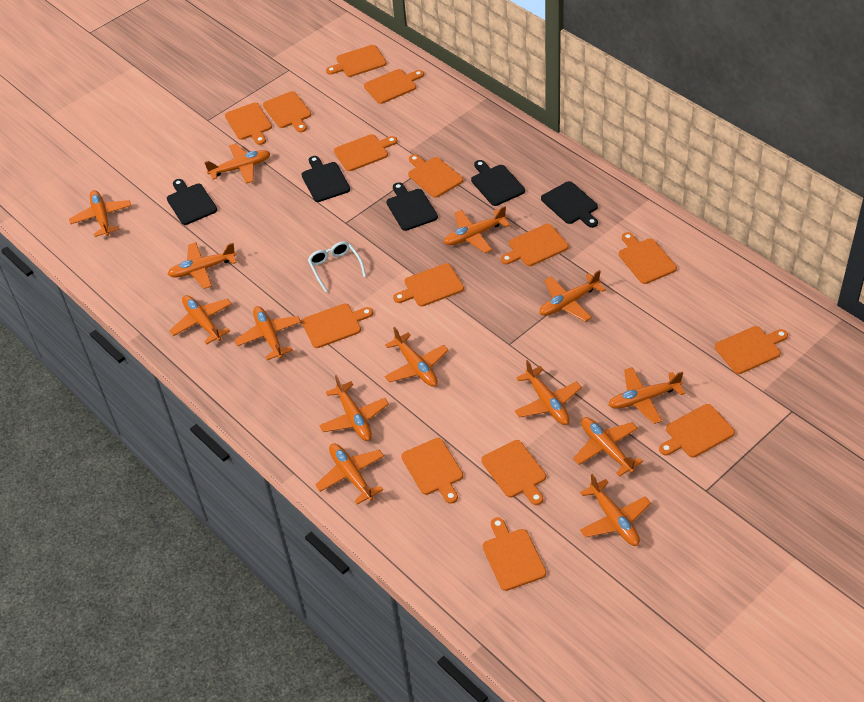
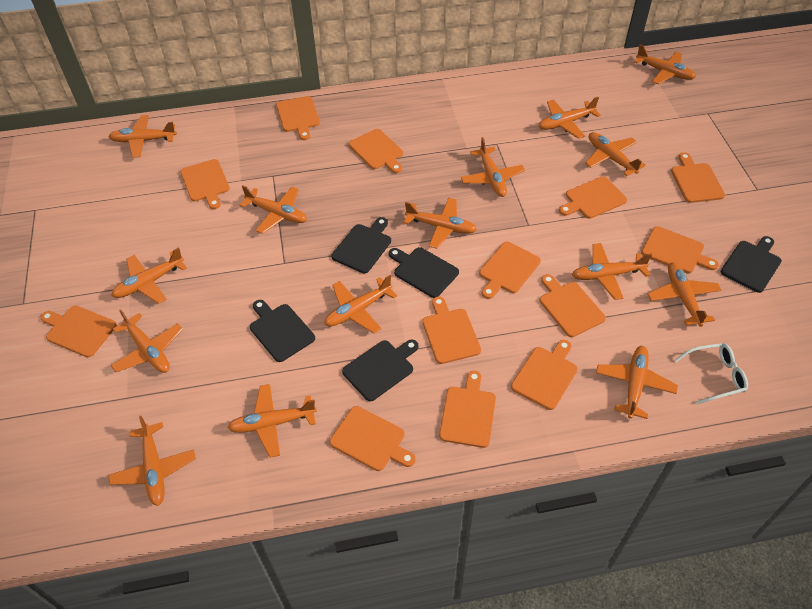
orange cutting board: [225,103,272,145] [263,91,311,132] [302,303,373,348] [326,45,386,77] [334,134,397,171] [364,69,424,104] [393,263,464,307] [401,438,463,504] [408,154,463,198] [482,440,546,505] [483,517,546,591] [501,224,569,266] [619,232,677,284] [659,404,735,457] [715,326,788,374] = 15 -> [40,305,117,357] [180,159,230,209] [276,96,320,140] [330,406,415,471] [349,129,403,173] [422,296,481,364] [439,371,496,448] [479,242,541,299] [511,340,578,410] [540,274,606,337] [559,176,627,219] [641,226,719,273] [671,152,725,203] = 13
orange plane: [69,190,132,237] [167,242,237,289] [169,295,232,344] [204,143,271,184] [234,306,301,360] [315,443,384,505] [319,375,389,441] [384,327,449,387] [444,206,510,253] [515,360,582,425] [539,270,606,322] [573,417,643,477] [580,474,651,546] [608,367,685,424] = 14 -> [108,115,177,158] [108,416,196,506] [111,247,187,304] [111,309,183,373] [227,384,317,458] [240,185,307,234] [324,275,397,334] [404,198,477,249] [461,137,525,197] [538,97,601,139] [572,243,652,300] [585,132,646,176] [596,346,678,419] [634,45,696,85] [648,262,721,327] = 15

